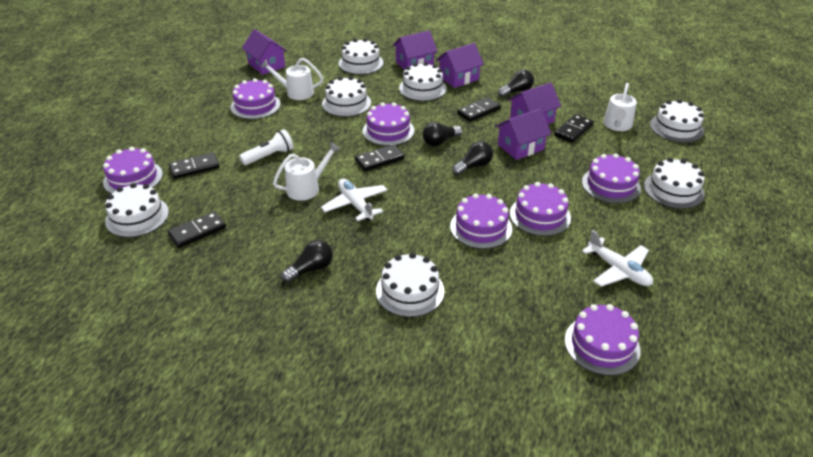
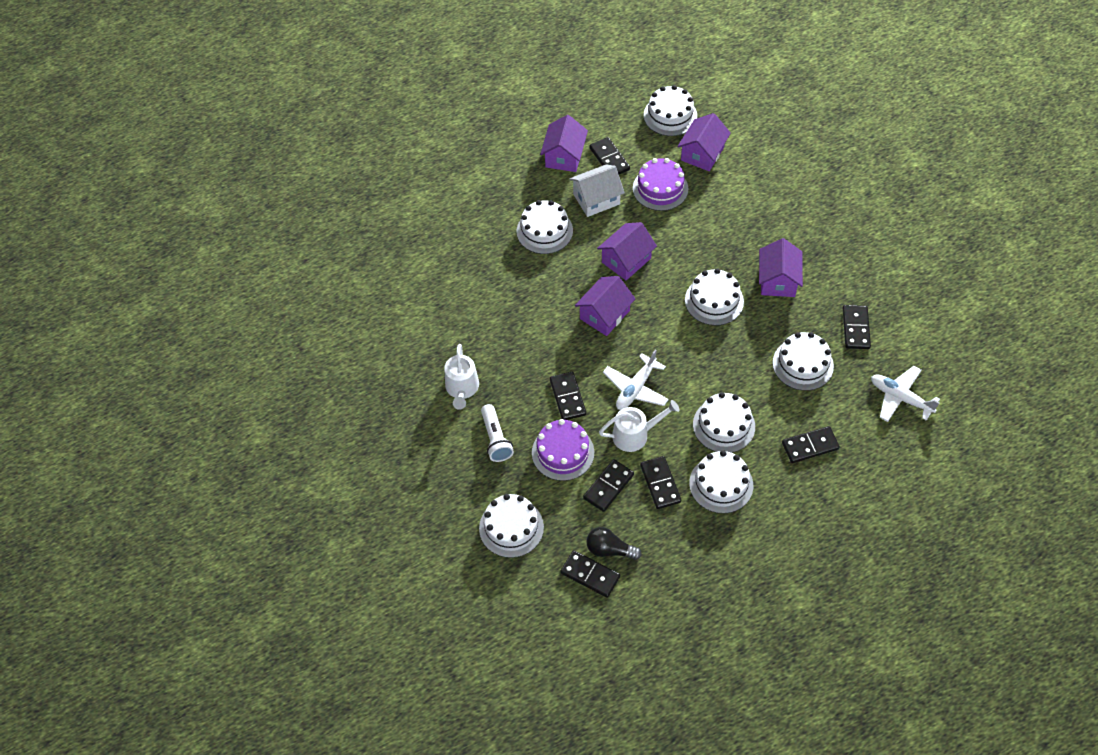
black domino: [168,211,226,248] [169,152,219,179] [355,144,405,171] [457,97,501,122] [554,114,594,143] = 5 -> [550,372,586,420] [560,550,620,598] [583,459,634,512] [589,137,630,174] [640,456,681,509] [782,426,840,463] [843,305,871,349] = 7
black light bulb: [281,240,333,282] [423,122,462,146] [452,141,493,175] [498,69,534,97] = 4 -> [586,527,642,560] = 1
purple cake: [103,147,163,194] [231,78,281,119] [363,102,414,146] [450,193,512,249] [510,182,571,236] [565,304,641,376] [582,153,641,204] = 7 -> [532,419,594,481] [633,158,688,211] = 2
white house: none = 0 -> [569,164,625,217] = 1
white watering can: [260,58,323,100] [273,142,340,201] [603,83,637,131] = 3 -> [444,344,479,410] [599,400,680,452] = 2

